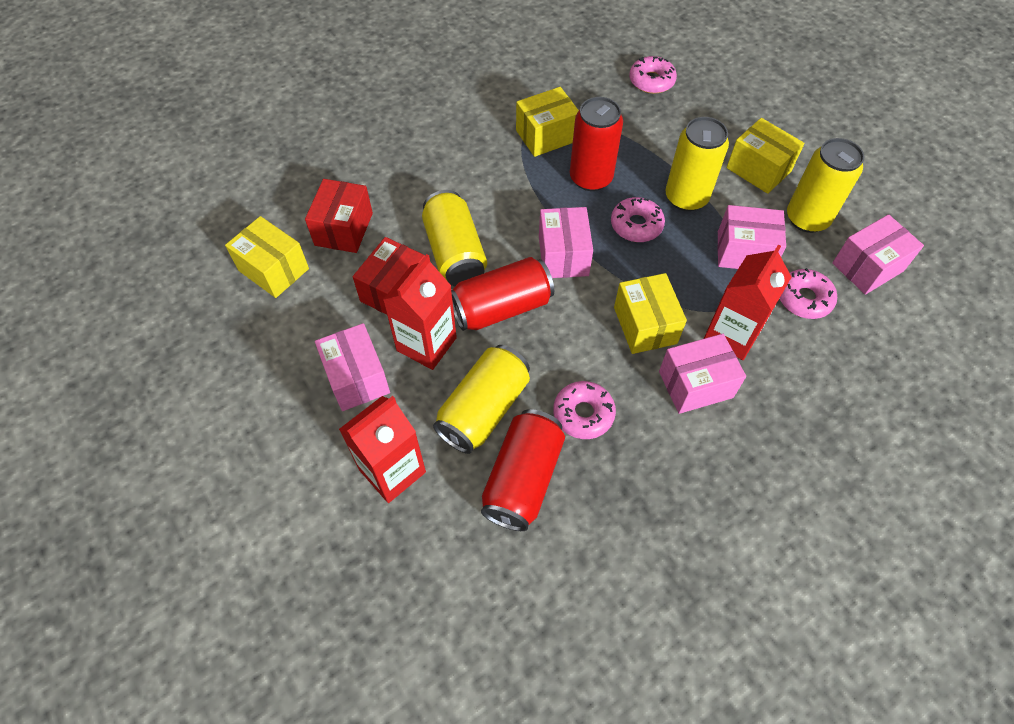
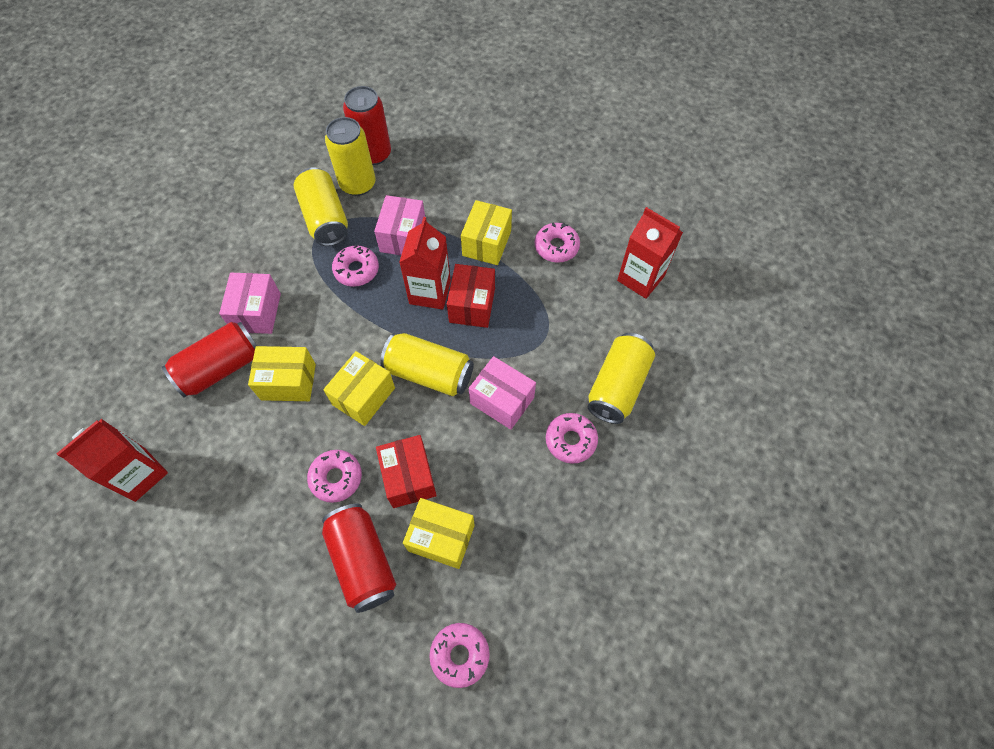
pink box: [315,323,390,411] [539,207,593,278] [659,334,746,414] [717,205,786,269] [832,214,924,295] = 5 -> [219,273,281,334] [374,195,425,255] [469,356,536,430] = 3
pink donut: [553,381,616,439] [611,197,665,242] [629,56,677,94] [780,268,837,319] = 4 -> [307,450,362,503] [332,245,379,287] [429,623,490,688] [535,222,580,263] [546,413,598,464] = 5

